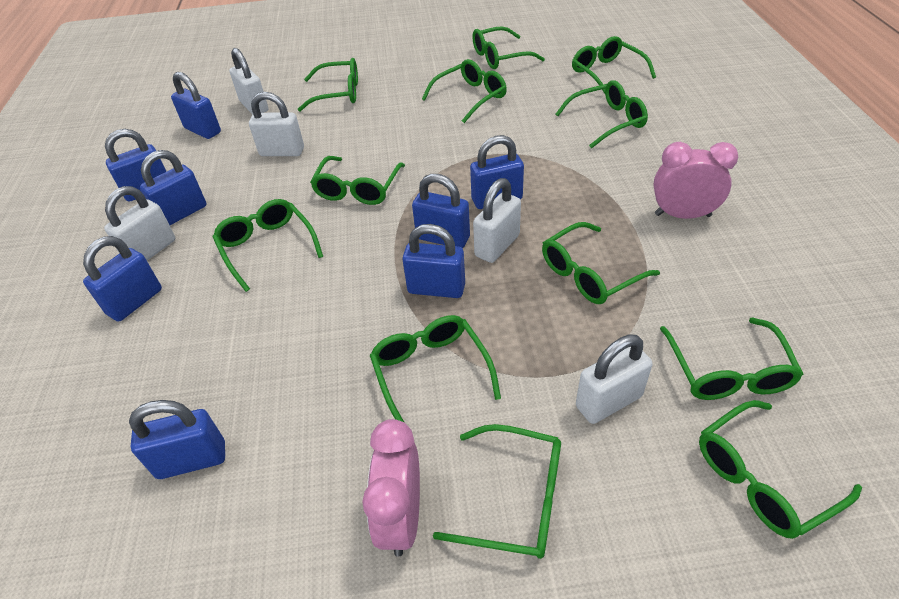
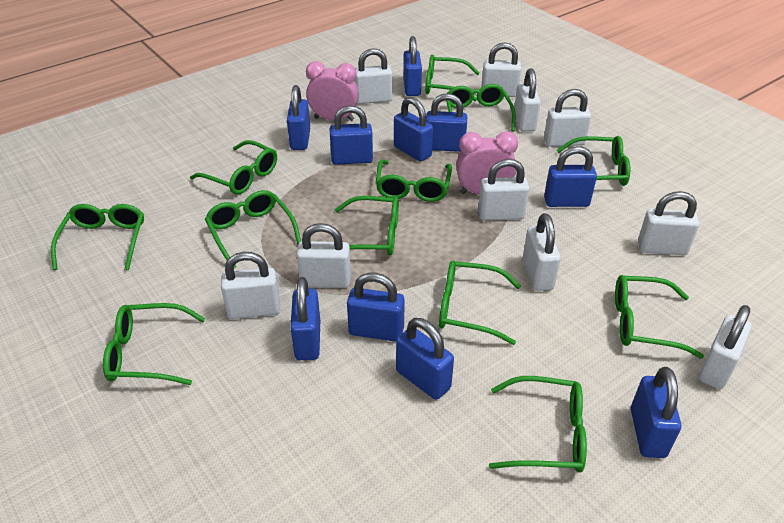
blue padlock: [83,236,162,322] [105,129,167,201] [129,400,225,479] [140,150,206,225] [171,72,221,139] [402,224,465,298] [412,174,470,248] [470,135,524,209] = 8 -> [287,85,310,150] [290,277,320,360] [330,106,373,165] [347,273,405,342] [394,97,433,162] [396,318,454,400] [403,36,422,96] [426,93,467,152] [544,146,597,207] [631,367,681,458] = 10
white padlock: [104,186,175,260] [229,48,268,115] [249,92,304,156] [473,178,521,263] [576,335,653,424] = 5 -> [221,252,280,319] [296,223,351,288] [355,48,392,104] [478,159,529,221] [481,43,521,97] [514,68,541,132] [523,213,561,291] [544,89,591,147] [638,191,699,255] [699,305,752,389] = 10

